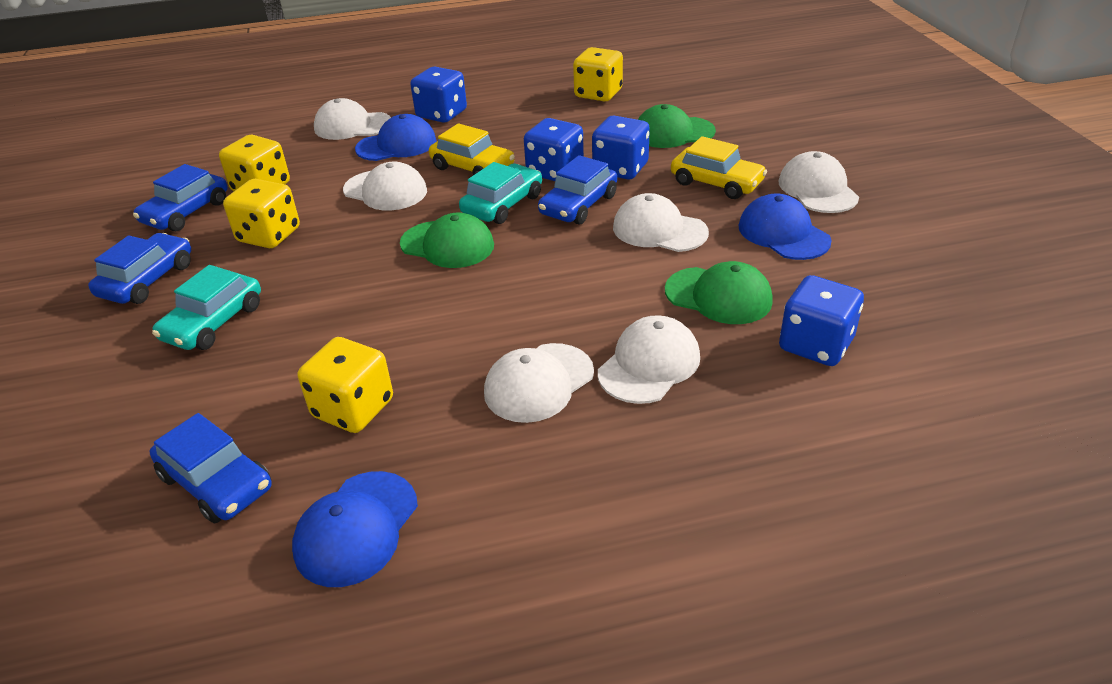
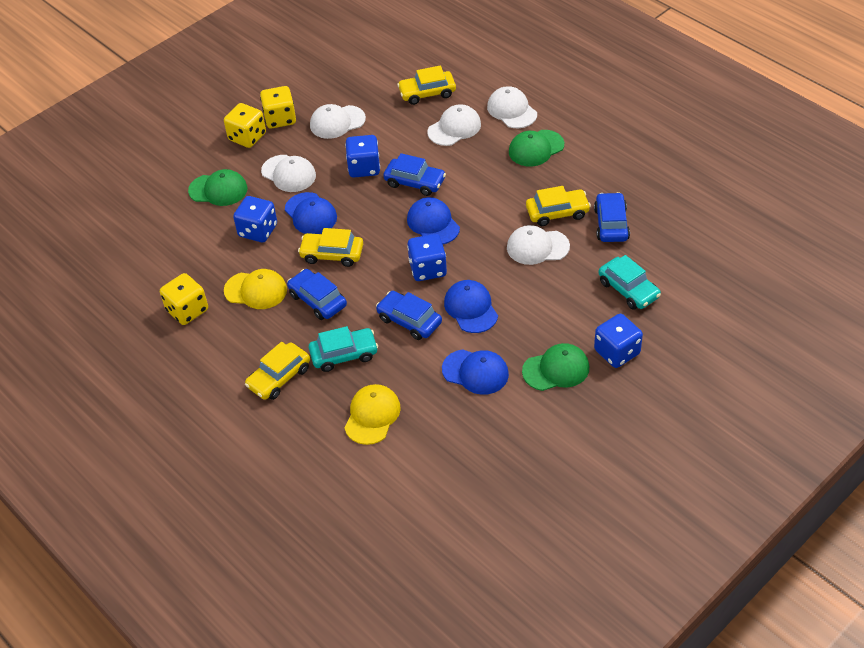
blue cap: [292,471,418,587] [355,114,437,161] [738,194,832,260] = 3 -> [285,192,337,234] [407,197,460,244] [442,349,509,395] [444,280,498,333] = 4
white cap: [314,98,391,140] [343,162,427,211] [484,343,594,423] [598,315,700,404] [613,193,709,252] [778,151,859,213] = 6 -> [261,155,316,192] [310,104,366,139] [428,104,481,146] [487,86,537,128] [507,225,570,265] = 5
yellow cap: none = 0 -> [224,269,287,309] [345,384,401,445] = 2
yellow car: [429,123,515,175] [671,136,767,199] = 2 -> [245,342,310,400] [298,228,363,267] [397,66,456,105] [526,186,591,226] = 4
yellow dice: [219,135,290,191] [223,179,300,248] [298,337,393,433] [573,47,623,101] = 4 -> [160,273,208,325] [224,103,266,148] [260,86,296,129] = 3

